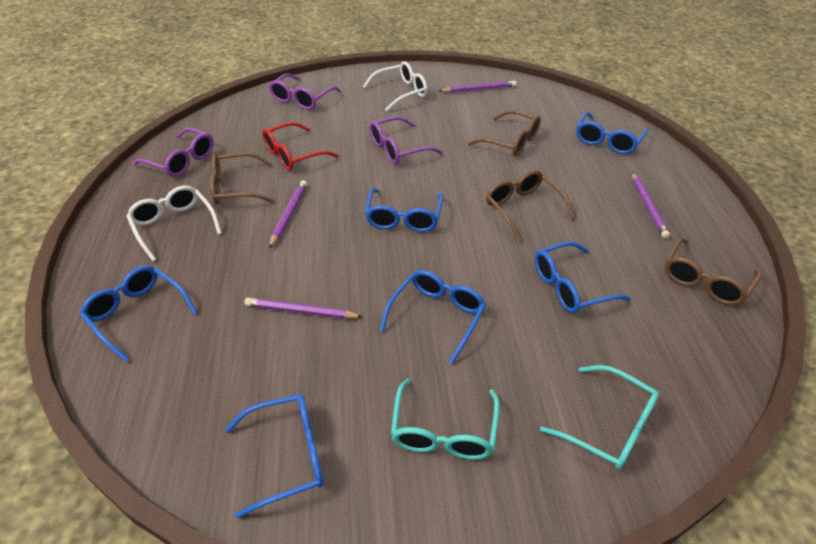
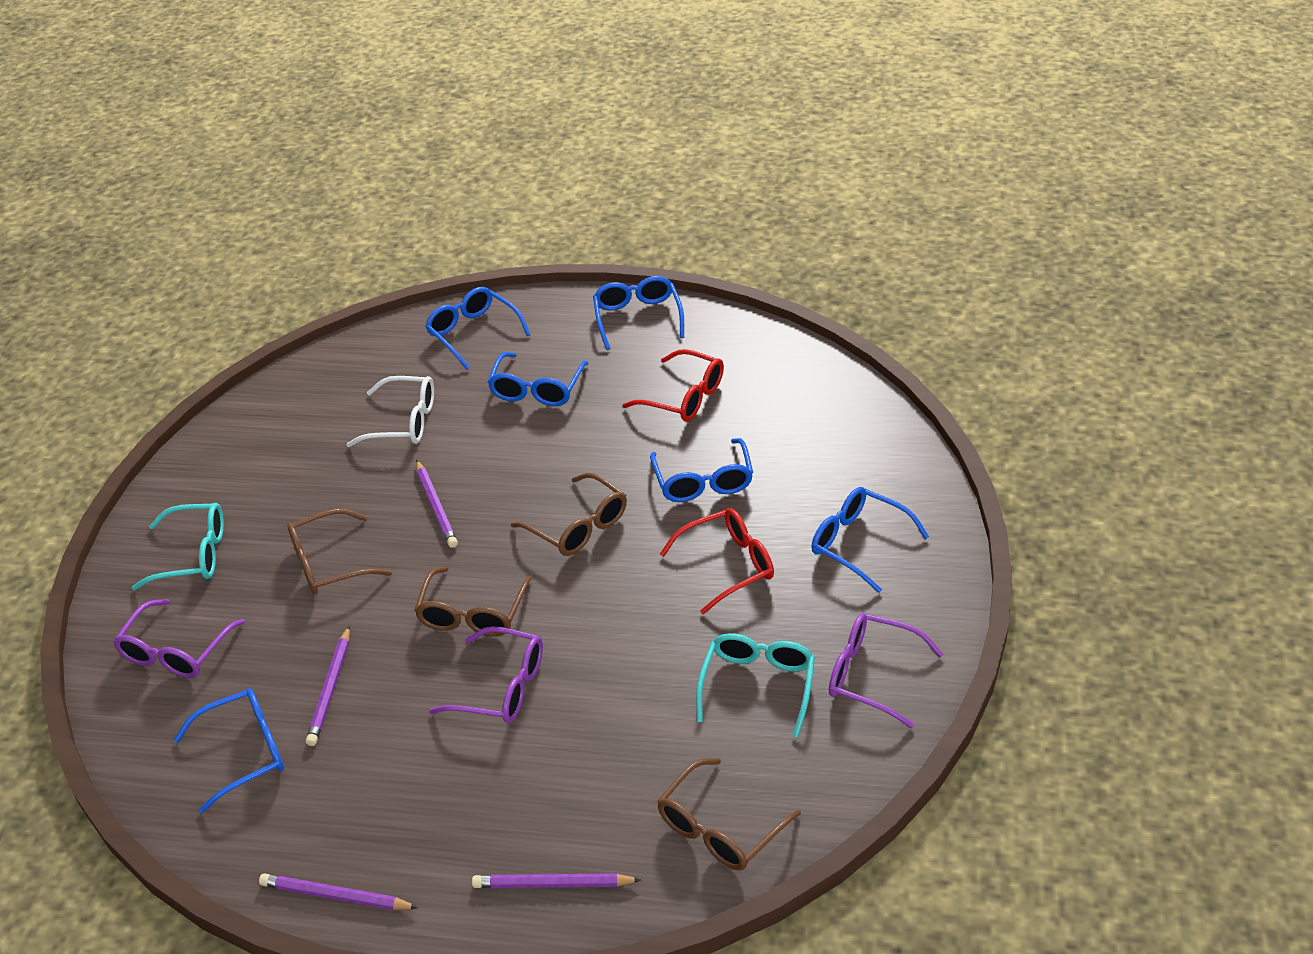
red glasses: [262,122,338,170] = 1 -> [623,349,724,421] [660,508,774,614] = 2
white glasses: [126,186,222,261] [363,61,428,111] = 2 -> [346,376,434,447] = 1

